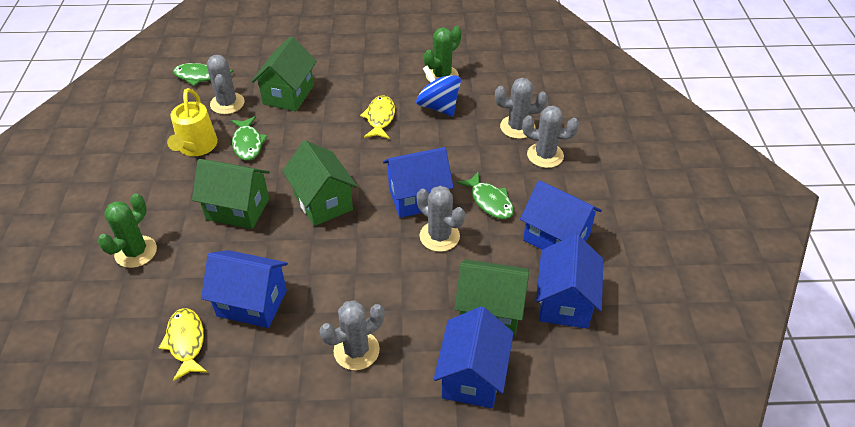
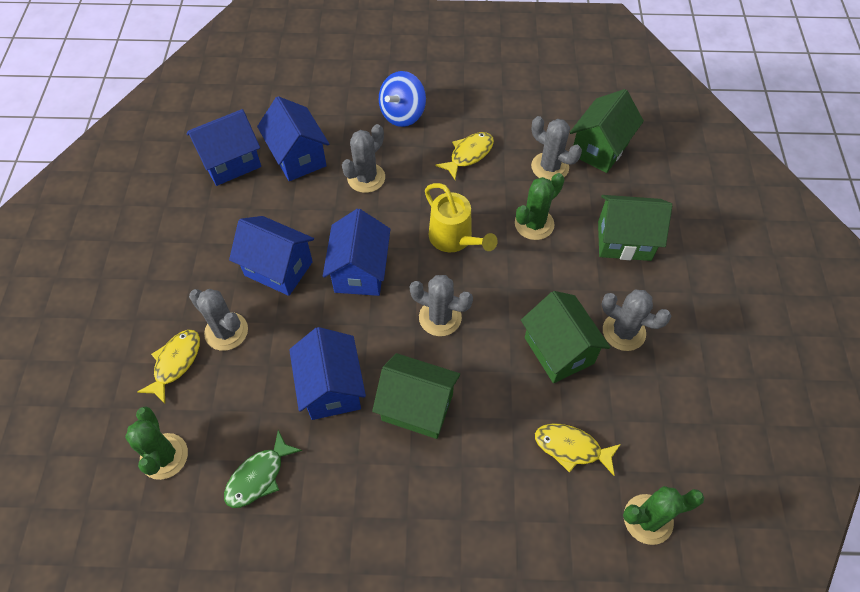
green cactus: [98,193,157,268] [424,26,461,82] = 2 -> [125,406,188,480] [515,173,565,240] [623,486,704,545] = 3
green fish: [173,63,233,86] [231,116,267,161] [457,172,514,219] = 3 -> [224,430,302,508] = 1
yellow fish: [159,308,207,381] [360,95,395,139] = 2 -> [137,330,200,404] [435,132,494,180] [535,424,621,476] = 3

